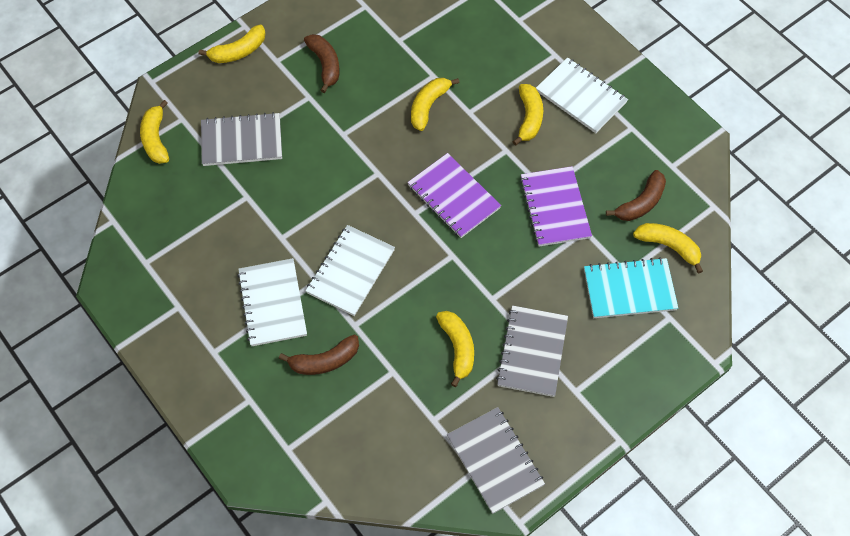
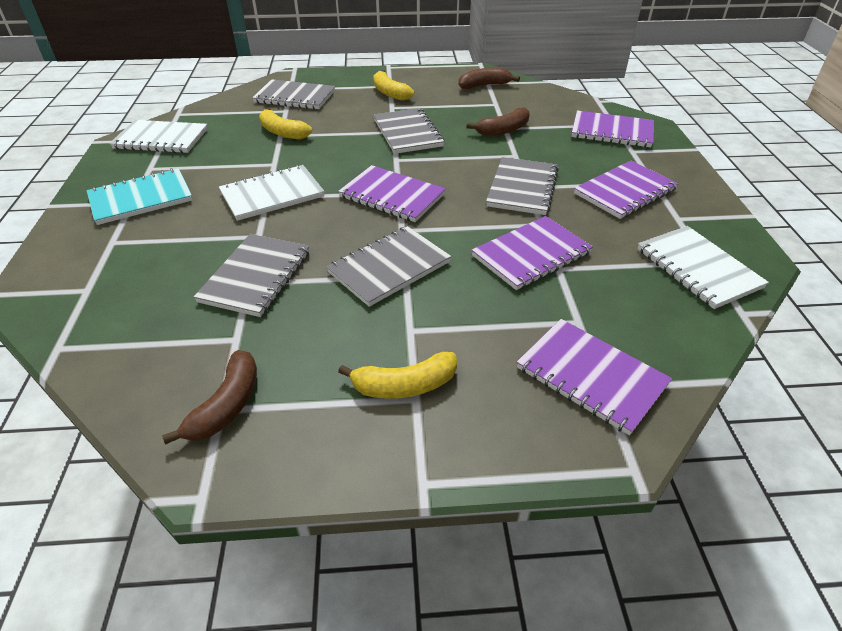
grey notebook: [201,112,282,166] [447,407,545,514] [496,305,568,397] = 3 -> [194,234,310,317] [252,79,335,110] [326,226,451,307] [374,108,444,154] [486,157,559,215] = 5
purple notebook: [408,153,501,238] [520,166,592,247] = 2 -> [338,165,446,222] [472,216,593,290] [517,319,672,436] [571,110,654,147] [574,161,679,219] = 5
yellow banana: [140,100,169,164] [199,25,266,63] [411,78,459,131] [436,311,474,387] [512,84,543,146] [633,223,703,273] = 6 -> [259,107,312,139] [338,352,457,399] [373,70,414,101] = 3

